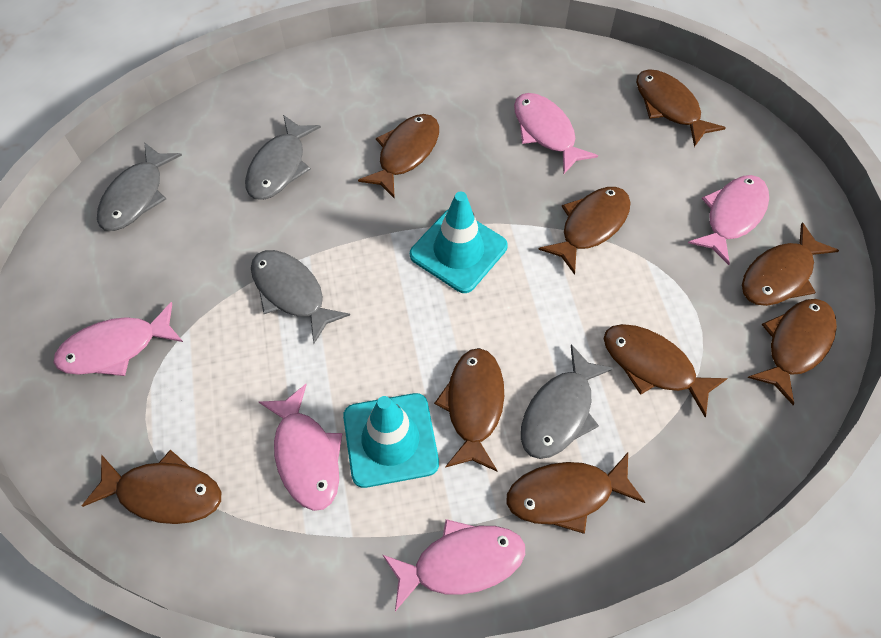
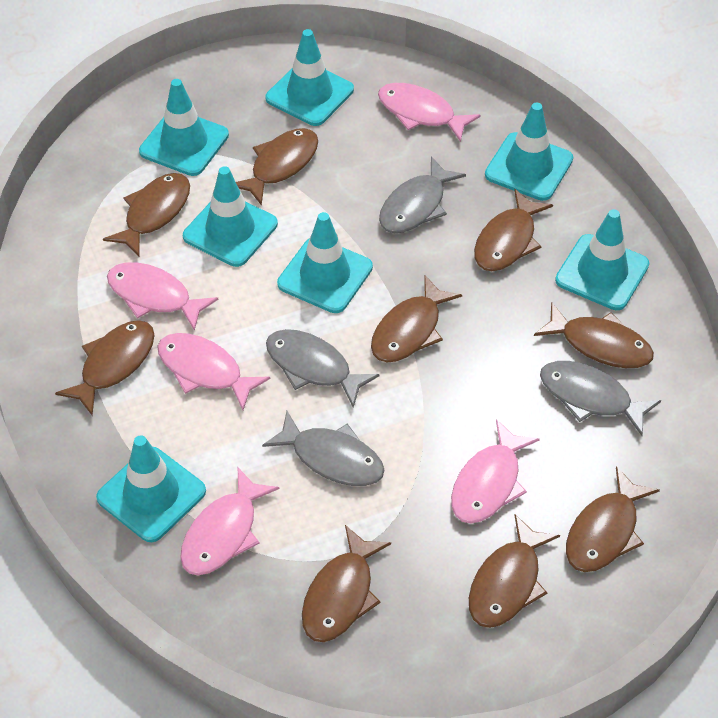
turquoise traffic cone: [343,393,439,488] [410,192,508,293] = 2 -> [96,435,206,542] [139,79,229,176] [183,166,278,267] [266,29,354,126] [277,212,373,313] [485,103,573,201] [555,209,649,310] = 7

